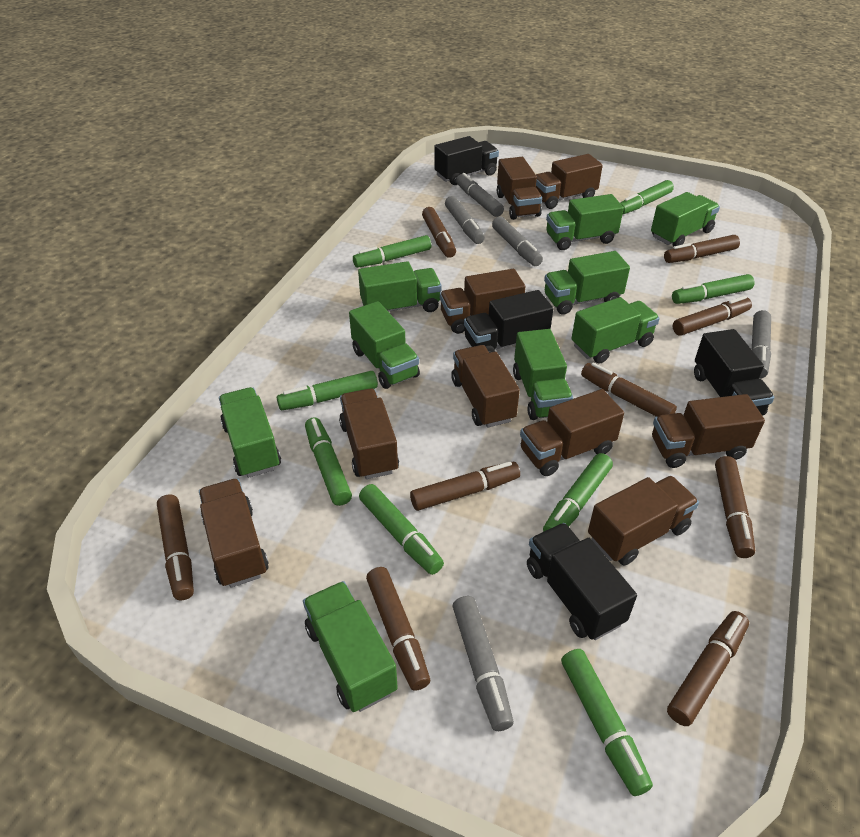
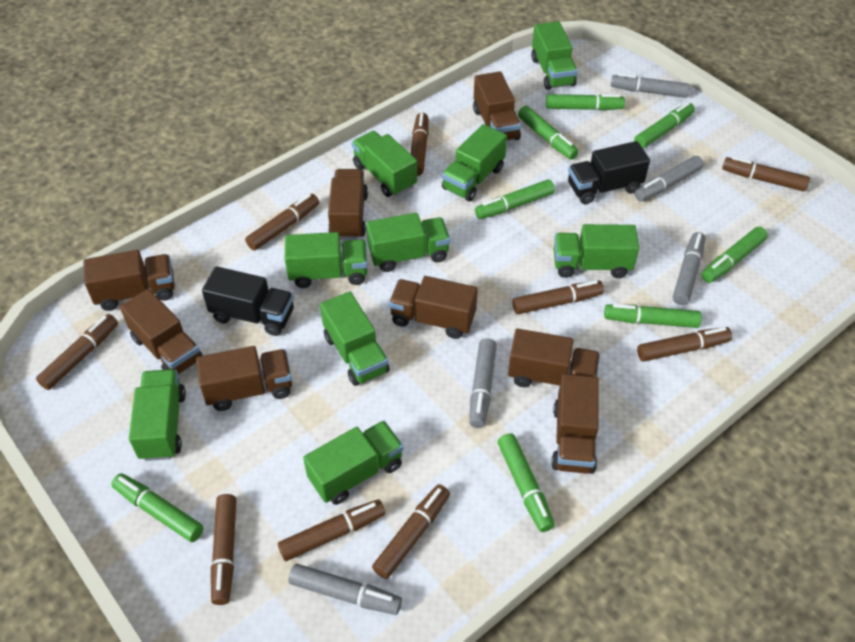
black truck: [434,136,499,185] [464,290,553,353] [527,523,637,640] [694,329,774,416] = 4 -> [202,266,294,336] [568,141,650,204] = 2
brown truck: [199,479,269,587] [339,388,399,479] [440,269,525,334] [451,345,520,428] [497,157,542,220] [520,389,624,476] [536,154,603,209] [588,476,699,566] [652,394,765,468] = 9 -> [83,250,175,311] [120,289,203,374] [196,346,292,411] [328,169,368,240] [389,276,478,339] [473,71,521,141] [508,329,600,387] [551,374,599,474] = 8

